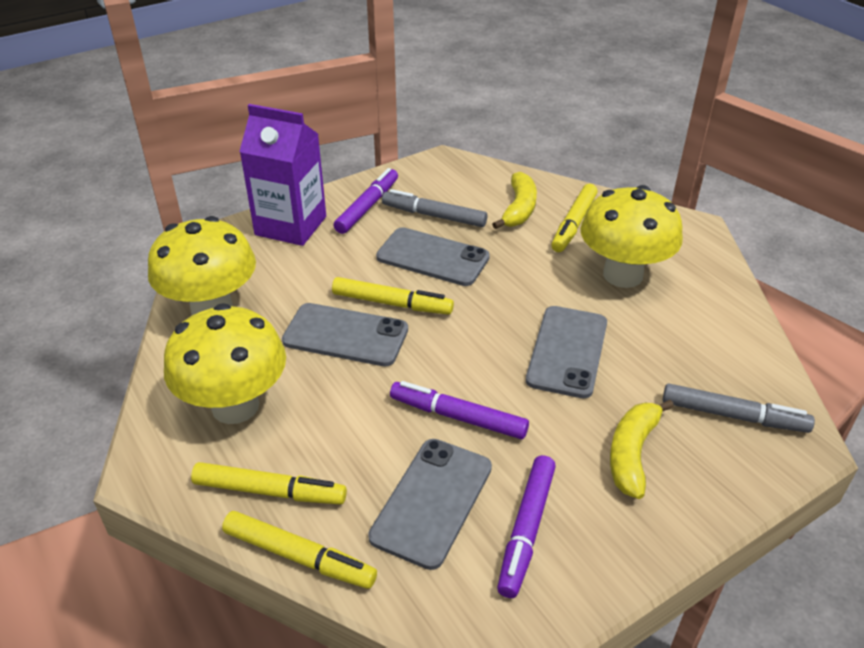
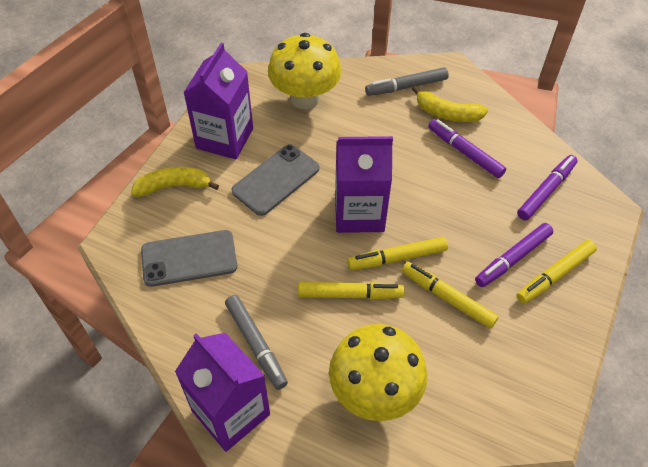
grey phone: [282,303,408,366] [368,439,492,570] [376,227,490,286] [526,306,607,399] = 4 -> [141,230,237,287] [231,144,320,216] = 2
purple carton: [239,104,326,246] = 1 -> [175,333,270,452] [183,43,253,160] [335,136,393,233] = 3
yellow mushroom: [148,216,256,315] [164,303,286,424] [580,185,683,288] = 3 -> [268,33,342,109] [329,324,427,421] = 2

